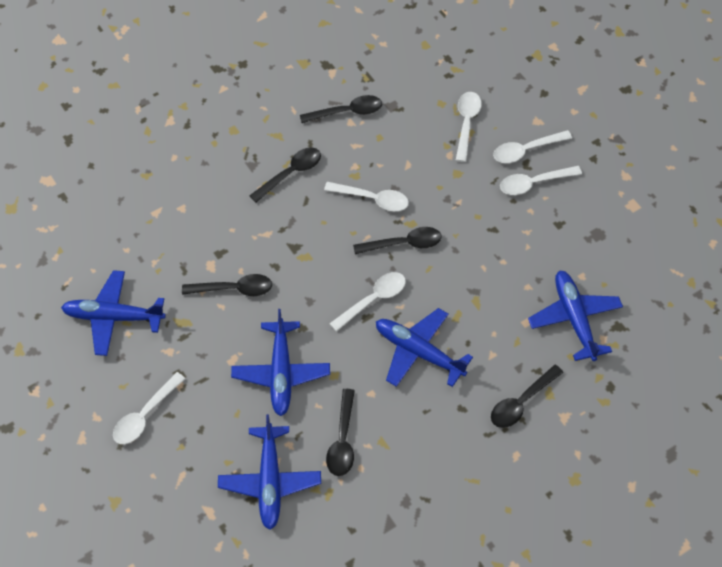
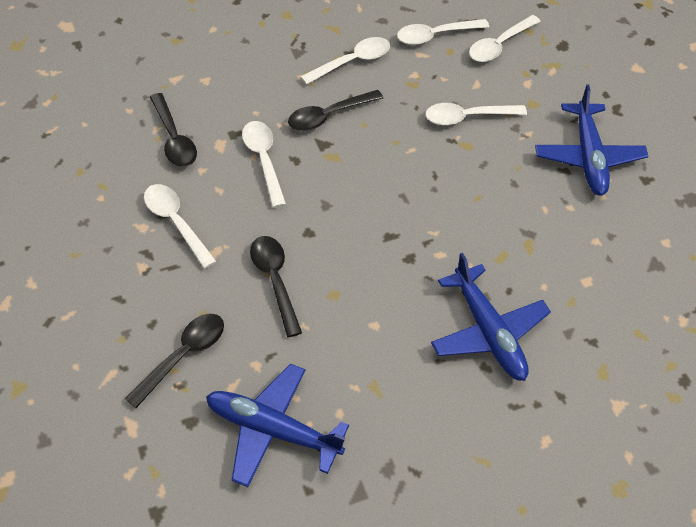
black spoon: [182,274,272,296] [249,147,321,202] [300,95,382,123] [326,389,355,476] [353,227,441,254] [491,365,563,428] = 6 -> [125,314,224,408] [150,93,197,167] [250,236,302,337] [288,90,383,131] = 4
blue plane: [61,270,166,356] [218,414,321,530] [231,309,330,416] [376,308,473,387] [528,270,623,361] = 5 -> [206,364,349,487] [431,253,551,381] [535,85,648,196] = 3

